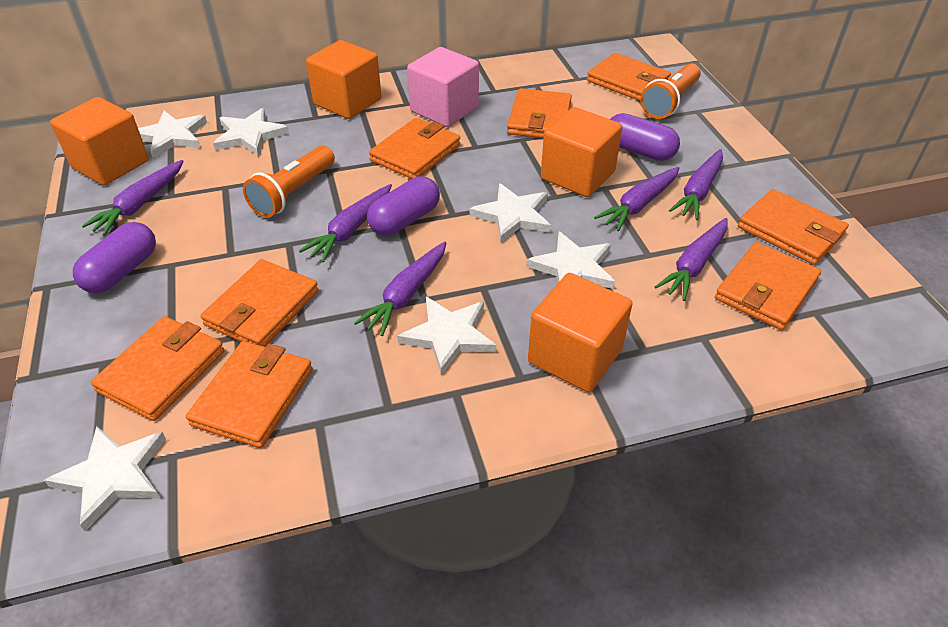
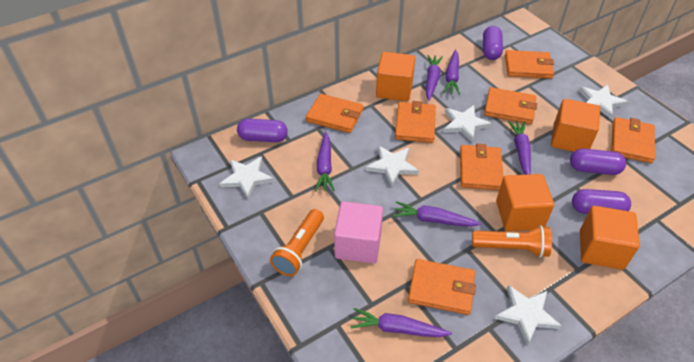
orange wallet: [91,316,225,421] [186,341,313,448] [200,259,319,347] [369,118,460,179] [507,88,572,138] [587,53,671,101] [715,242,821,330] [738,189,849,265] = 8 -> [306,94,363,133] [395,101,436,143] [408,259,476,315] [460,144,503,190] [484,87,537,124] [505,50,554,79] [611,117,655,163] = 7
purple capsule: [73,222,156,293] [367,176,440,236] [610,113,680,161] = 3 -> [237,119,288,142] [483,26,503,60] [570,149,626,175] [572,189,631,214] = 4
white star: [44,426,166,531] [138,111,207,159] [213,108,289,156] [397,297,496,376] [470,183,551,243] [527,231,615,289] = 6 -> [220,156,274,199] [366,146,419,187] [443,105,492,142] [495,285,562,345] [579,84,628,119] = 5

